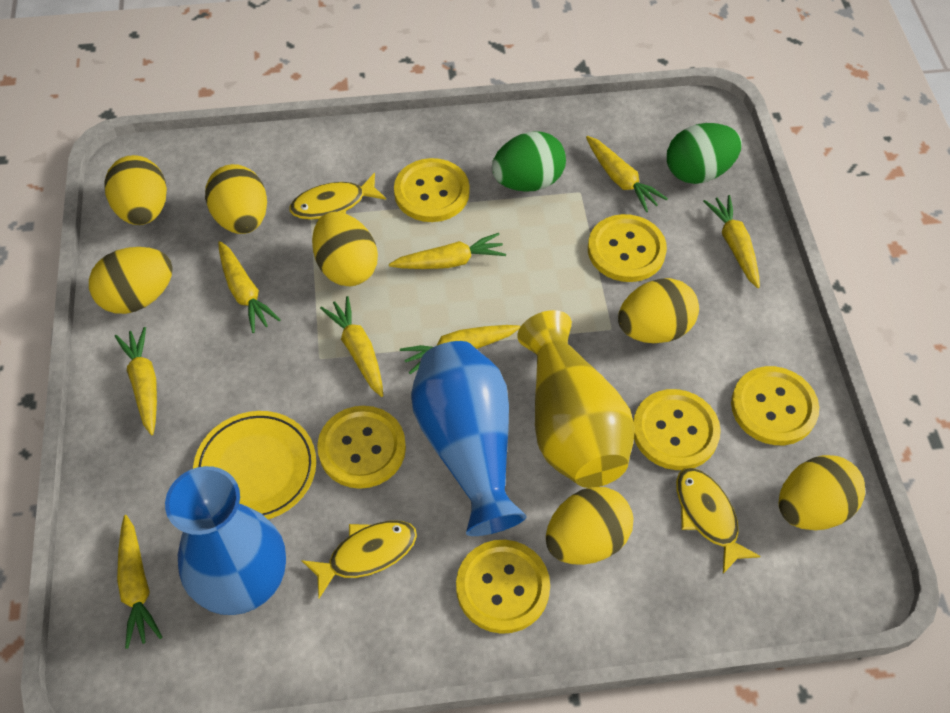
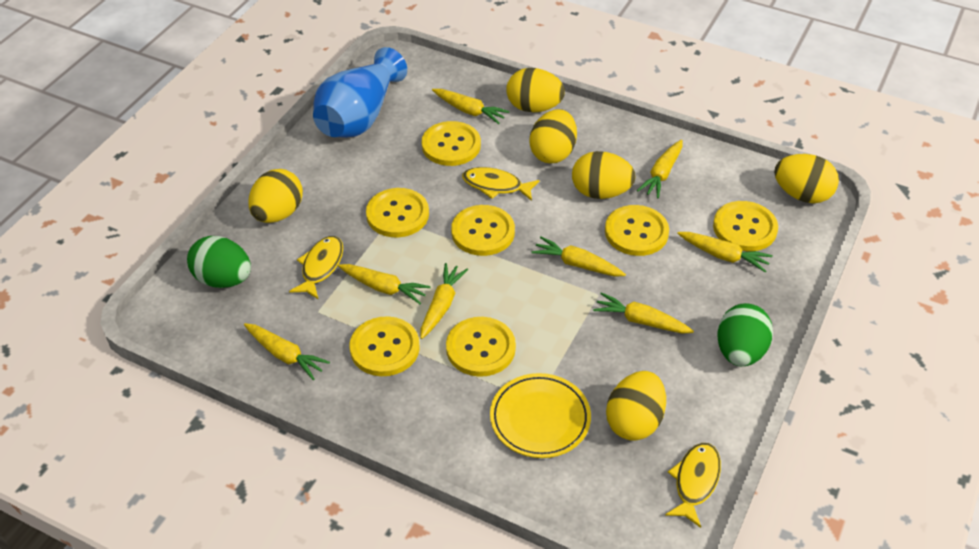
blue vase: [165,466,286,615] [411,341,527,536] = 2 -> [313,47,407,138] = 1
yellow button: [317,406,406,489] [394,158,470,222] [456,540,550,634] [588,214,667,282] [633,389,721,470] [731,366,819,445] = 6 -> [350,316,420,376] [366,188,429,237] [422,121,481,166] [446,317,516,377] [451,205,515,256] [605,205,669,256] [713,201,778,251] = 7
yellow egg: [89,247,173,314] [105,155,167,225] [205,164,267,234] [312,212,378,286] [546,487,633,565] [618,278,699,343] [779,455,865,530] = 7 -> [248,169,303,223] [506,68,565,112] [529,109,577,163] [572,151,636,199] [606,371,666,441] [774,154,839,203] = 6
yellow vase: [517,310,635,488] = 1 -> none = 0

